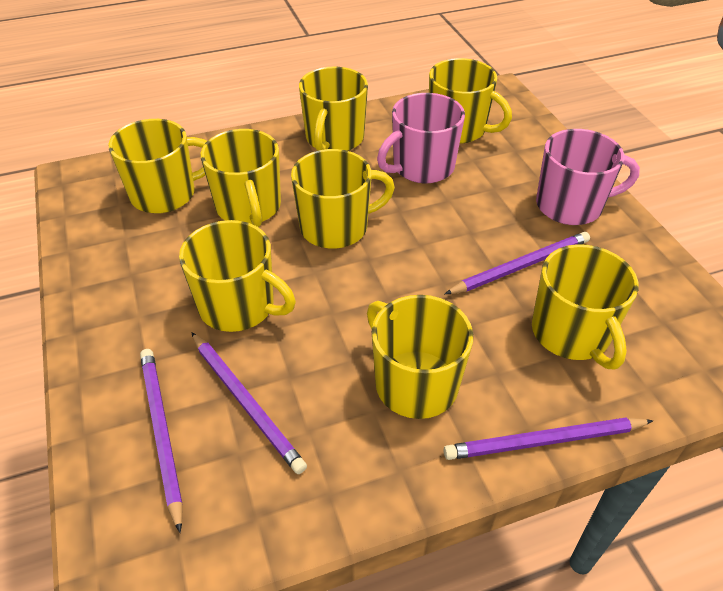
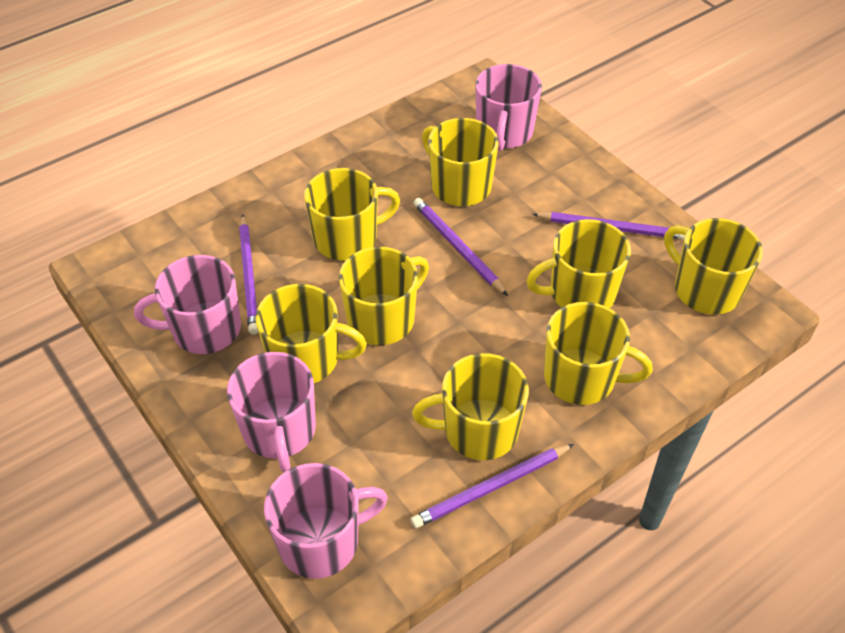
pink mug: [377,93,465,184] [536,129,640,225] = 2 -> [134,255,241,354] [227,352,316,472] [264,463,388,579] [476,64,542,151] = 4

